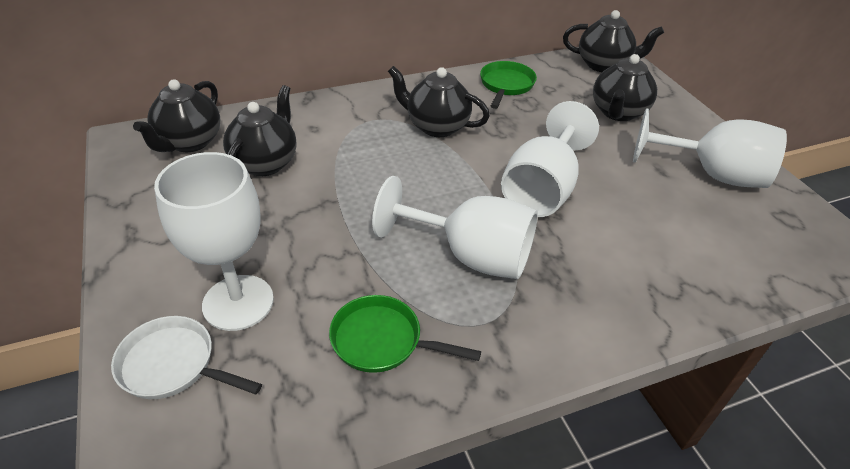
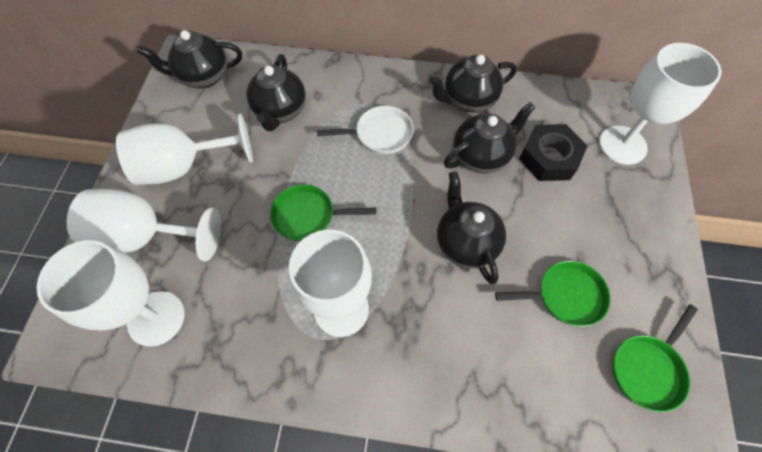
black nut: none = 0 -> [519,124,587,181] = 1
green pan: [329,295,481,373] [480,61,537,109] = 2 -> [270,184,376,241] [495,261,611,327] [612,304,698,412] = 3
white goblet: [154,152,274,331] [372,176,538,279] [501,101,599,217] [633,108,787,188] = 4 -> [37,240,185,347] [67,189,221,261] [116,113,253,185] [289,230,372,337] [599,43,721,165] = 5

